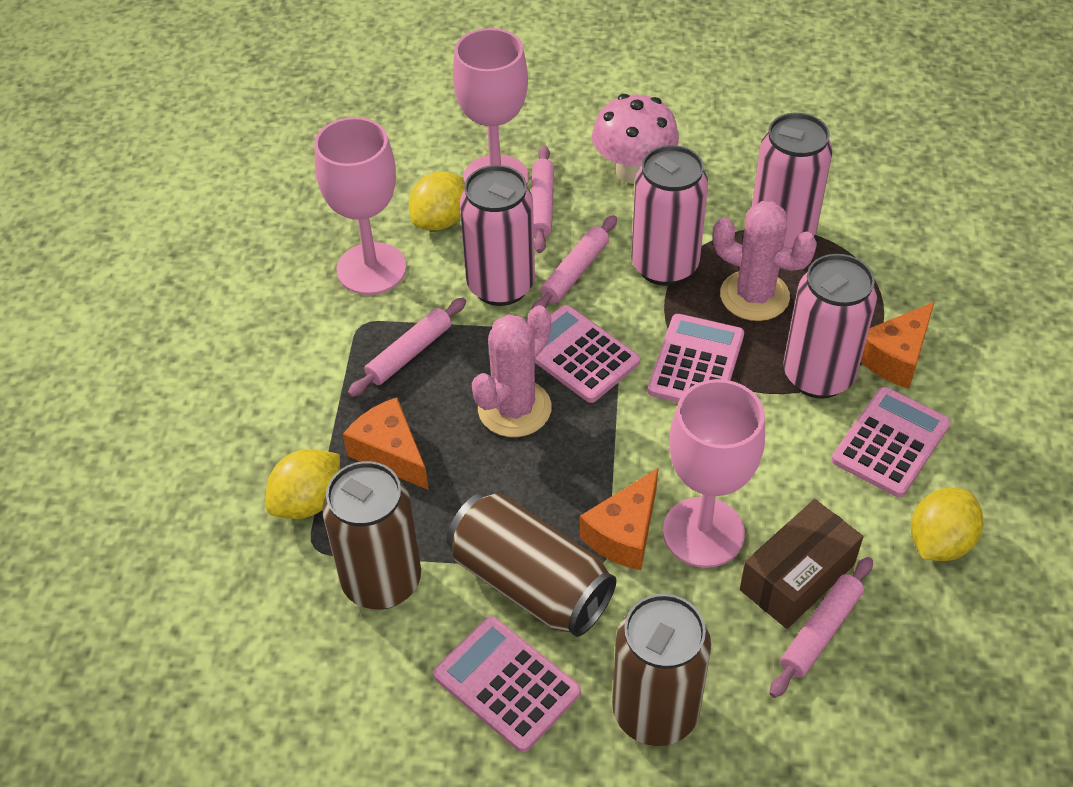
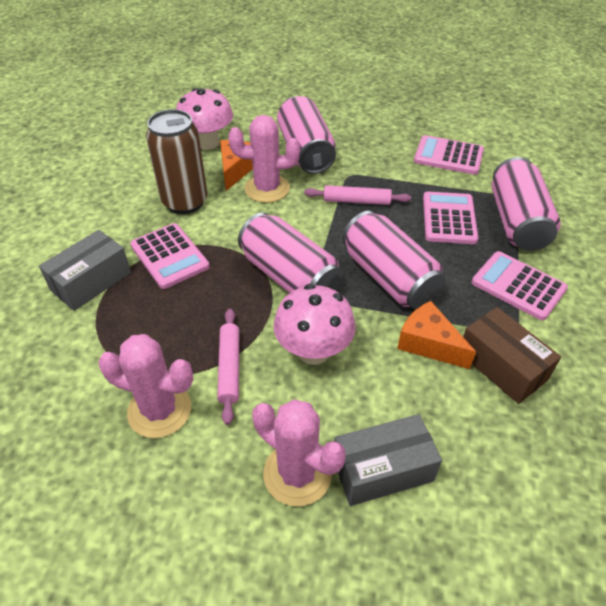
brown can: [322,461,421,610] [447,493,616,637] [612,594,711,746] = 3 -> [146,109,208,214] = 1
grey box: none = 0 -> [39,230,131,311] [334,414,442,506] = 2
orange cheese: [343,397,429,490] [580,468,658,570] [861,302,934,389] = 3 -> [220,140,253,191] [397,301,476,369] = 2
pink cactus: [472,305,551,437] [713,201,817,321] = 2 -> [98,334,193,438] [228,115,300,203] [252,399,346,506] = 3
pink goblet: [314,117,406,295] [453,28,529,185] [663,379,765,568] = 3 -> none = 0
pink mushroom: [592,94,679,184] = 1 -> [176,88,233,150] [273,284,356,365] = 2
pink rolling pin: [348,298,466,397] [531,146,554,253] [531,215,617,310] [770,557,873,698] = 4 -> [217,309,239,425] [304,185,411,205] = 2
yellow lemon: [266,449,340,519] [409,172,465,231] [911,488,983,561] = 3 -> none = 0

